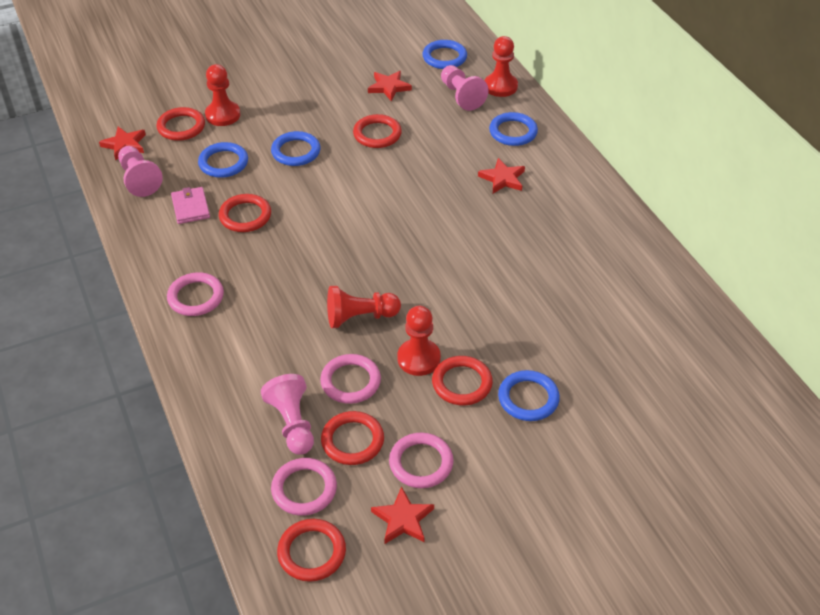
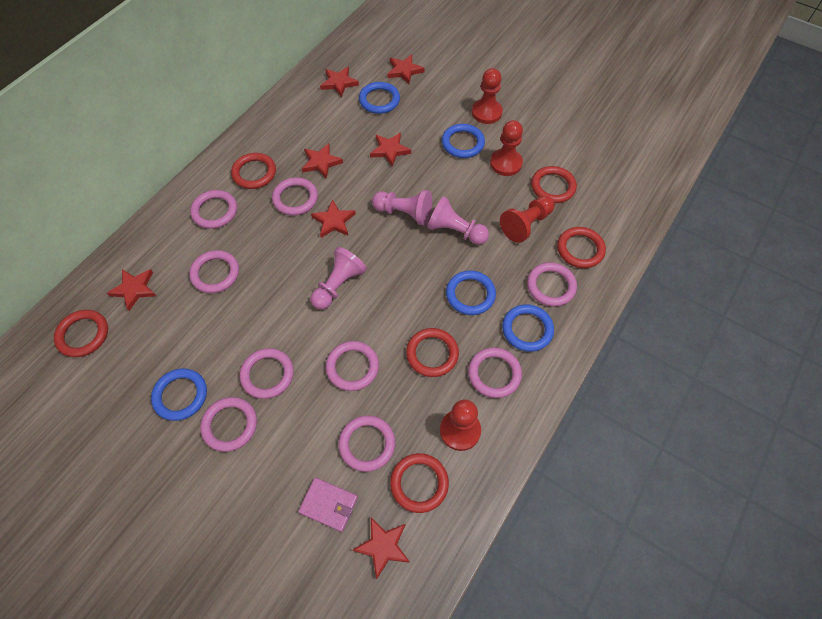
pink ring: [167,272,224,316] [271,458,337,516] [320,354,381,404] [389,433,454,488] = 4 -> [189,250,239,293] [190,190,237,229] [200,397,257,452] [240,348,294,399] [272,177,318,216] [326,341,379,391] [338,415,395,472] [468,347,522,398] [527,262,577,307] = 9
red star: [99,127,146,160] [368,71,412,101] [371,486,434,544] [478,158,525,193] = 4 -> [107,269,156,311] [302,143,343,179] [311,199,356,238] [320,67,359,97] [353,517,410,579] [370,132,411,167] [387,54,425,84] = 7

